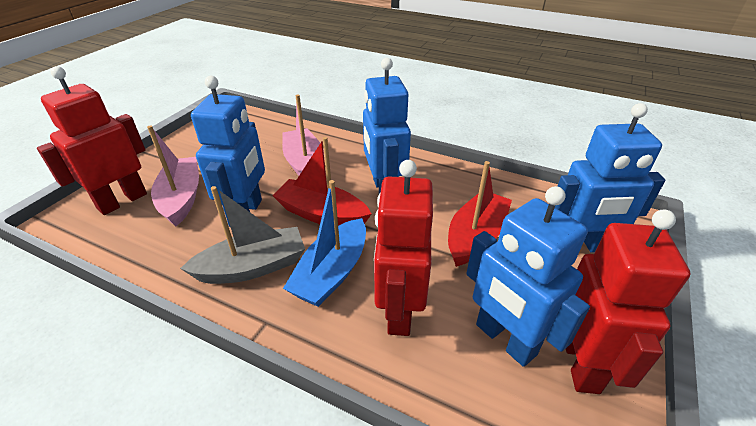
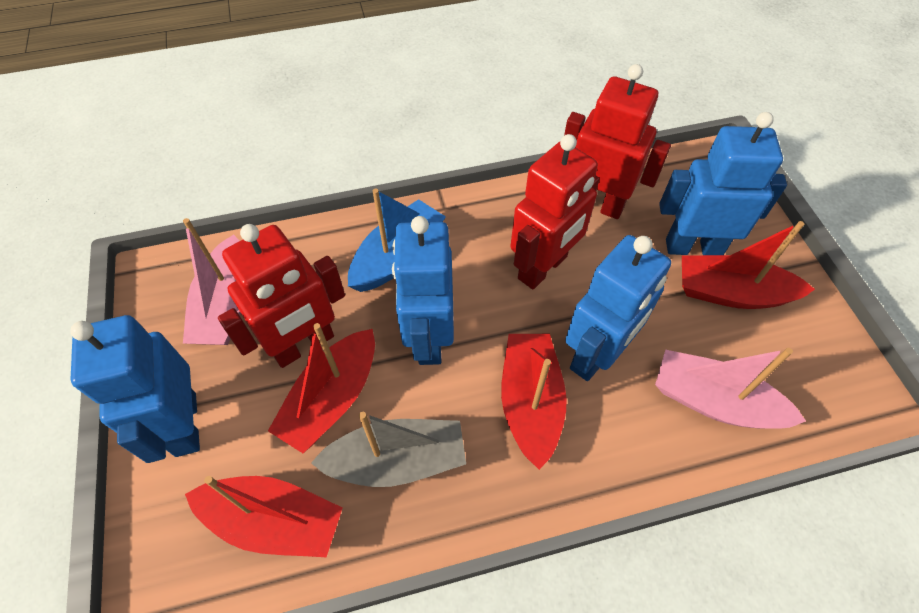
red boat: [272,137,371,226] [448,161,512,267] = 2 -> [185,476,343,557] [268,323,375,453] [501,334,567,470] [682,221,815,309] = 4

